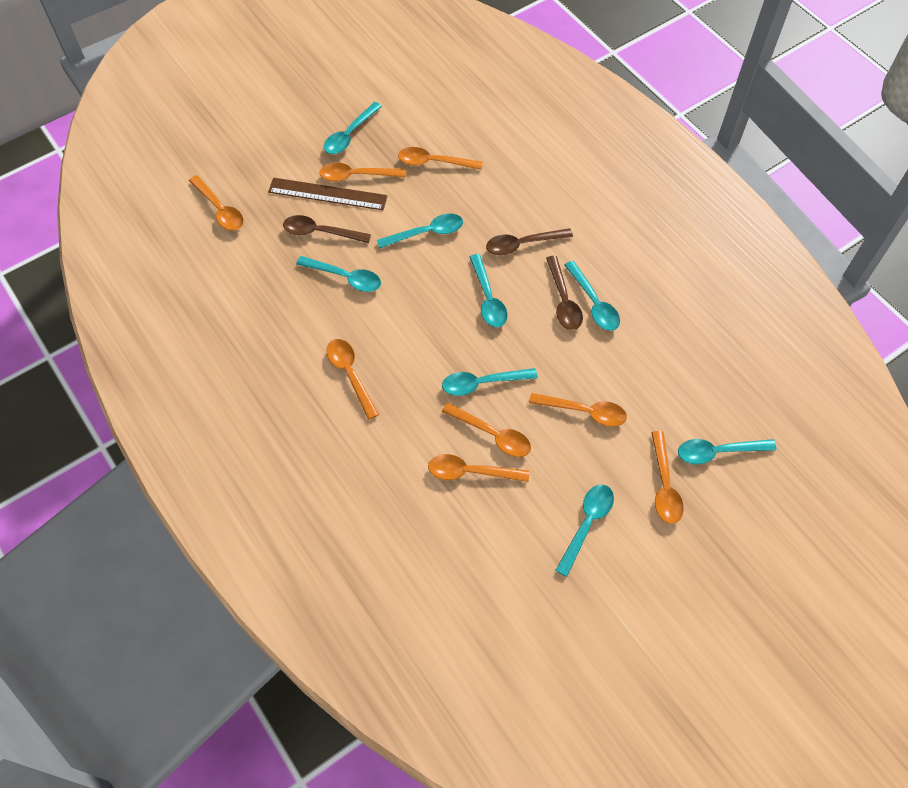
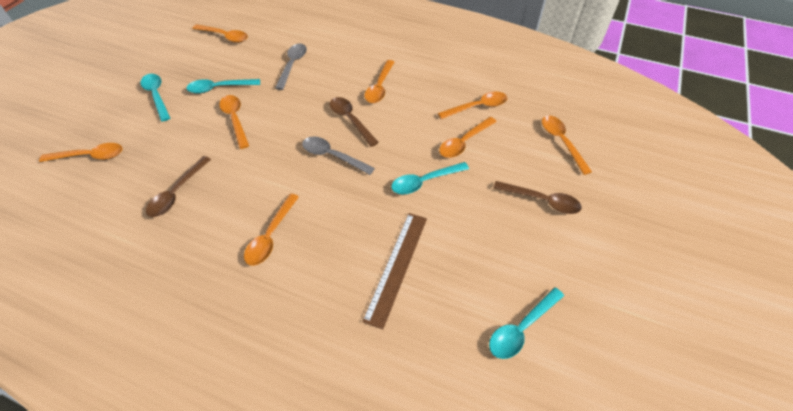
grey spoon: none = 0 -> [275,44,307,90] [302,137,375,175] = 2
turquoise spoon: [296,256,381,292] [324,102,382,154] [377,214,463,248] [442,368,538,396] [470,254,508,327] [555,484,614,577] [564,261,620,331] [678,439,776,464] = 8 -> [140,74,170,122] [186,79,260,94] [391,162,469,194] [489,287,564,359] = 4

